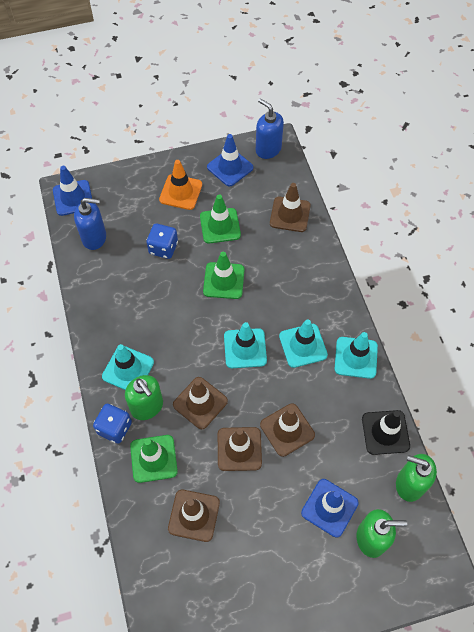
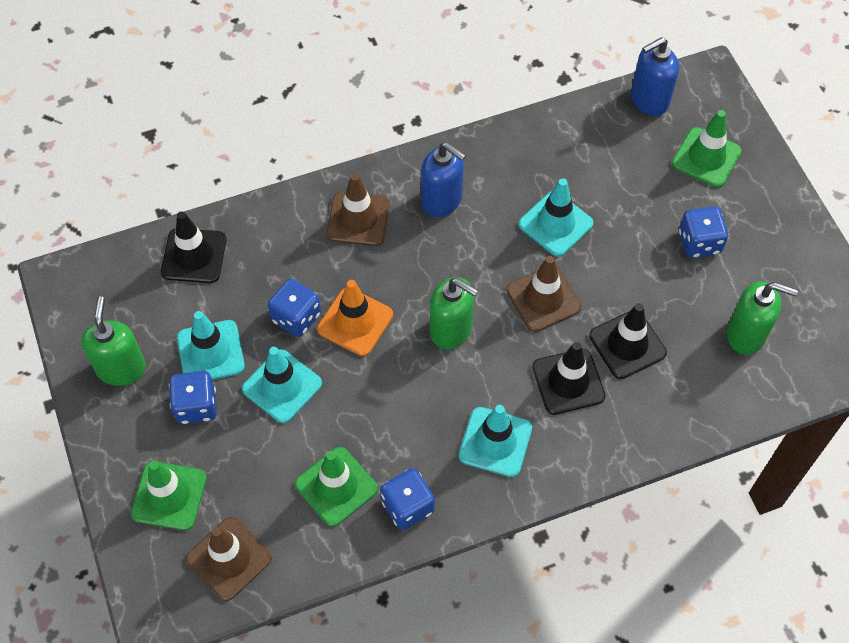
black traffic cone: [362,410,410,455] = 1 -> [161,211,226,283] [532,342,605,415] [589,303,667,379] = 3
blue dice: [93,404,132,444] [146,224,178,259] = 2 -> [169,371,217,424] [268,279,321,337] [380,468,435,530] [679,206,729,258] = 4
blue traffic cone: [53,166,92,216] [207,134,253,187] [301,479,359,538] = 3 -> none = 0
brown traffic cone: [168,490,220,542] [173,377,228,429] [218,427,262,471] [260,403,315,457] [270,183,311,232] = 5 -> [186,517,272,601] [326,173,390,246] [506,256,581,332] = 3

